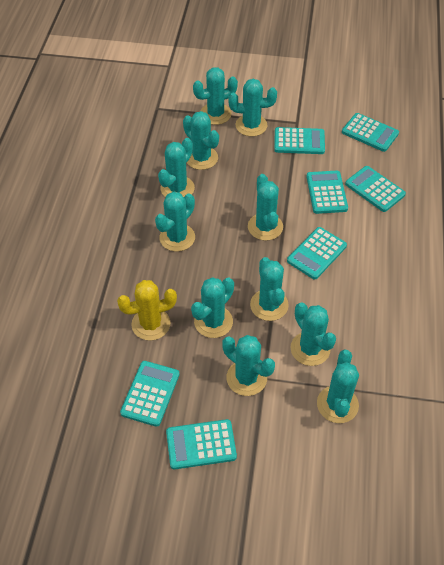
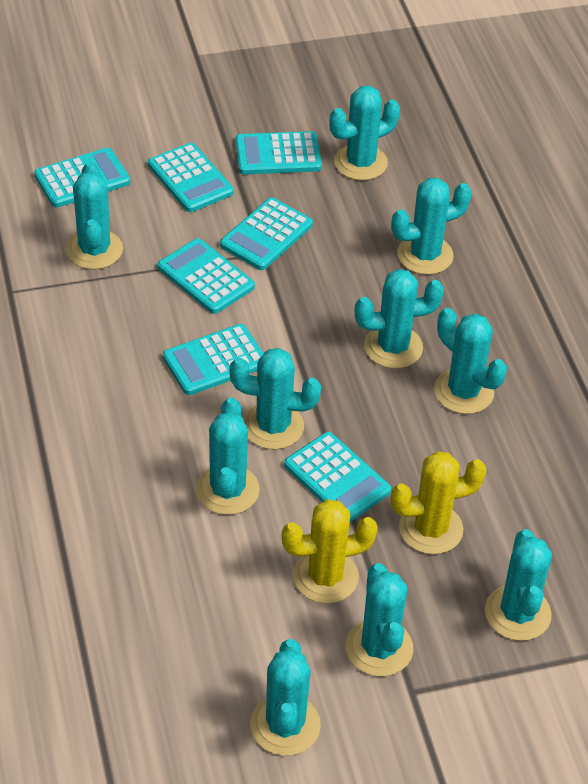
turquoise cactus: [155,192,195,251] [158,138,195,197] [183,111,219,170] [191,277,234,338] [193,67,238,125] [222,335,275,396] [228,79,277,136] [248,174,283,241] [250,257,289,321] [291,302,336,366] [317,350,359,423] = 11 -> [66,162,123,270] [196,397,260,515] [230,348,321,450] [250,639,321,756] [329,86,400,180] [346,563,414,676] [355,269,444,368] [391,178,472,275] [434,308,507,414] [485,529,552,641] = 10
yellow cactus: [117,280,177,340] = 1 -> [281,499,378,604] [391,451,487,554] = 2

